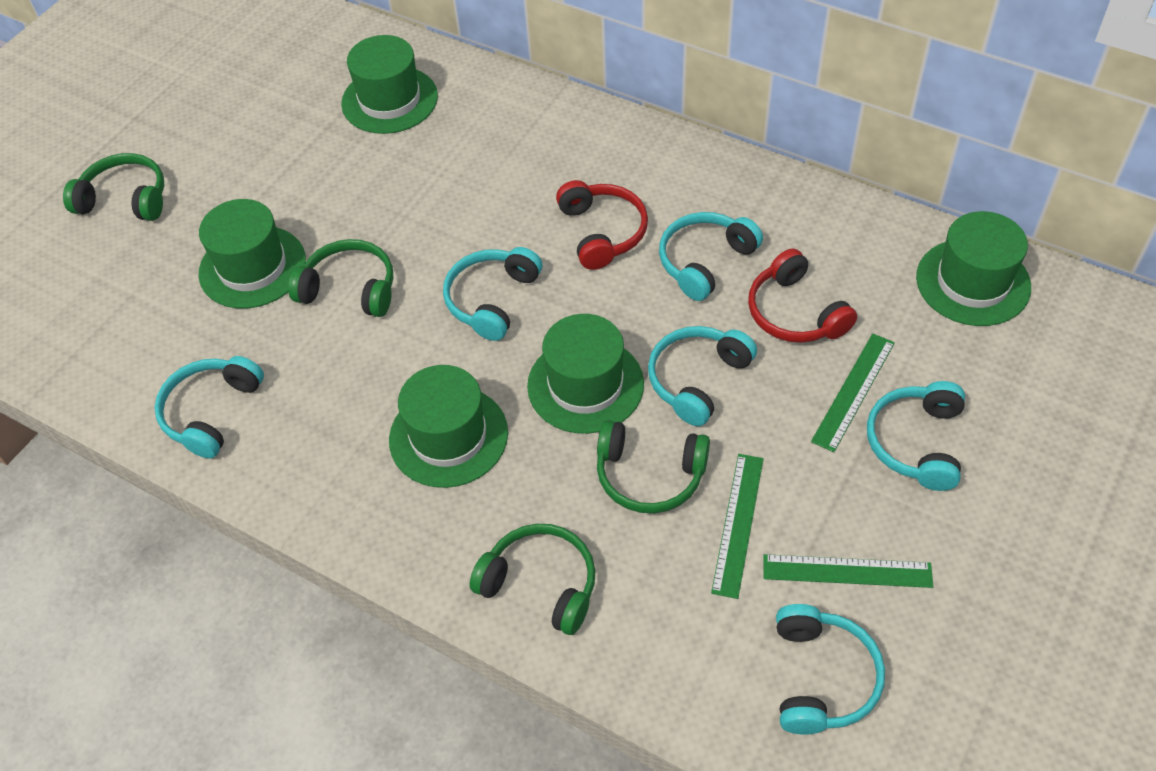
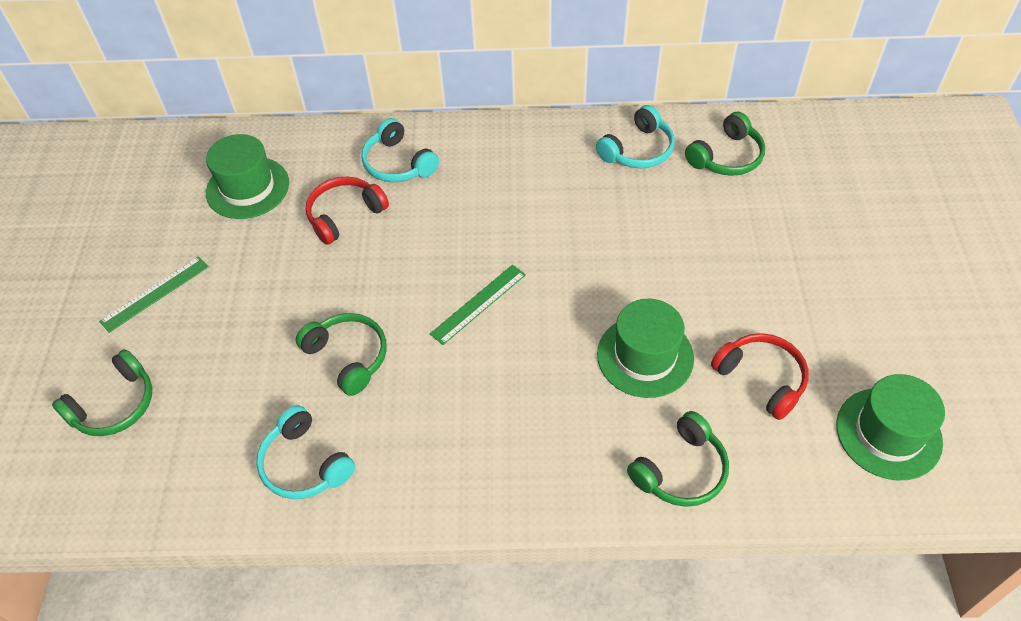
green hat: [199,199,306,309] [341,35,438,134] [389,365,508,488] [527,314,644,434] [916,211,1031,326] = 5 -> [206,134,289,219] [597,299,694,398] [836,374,945,480] = 3
green ruler: [711,454,764,599] [763,554,933,588] [811,333,895,452] = 3 -> [99,256,209,333] [430,265,526,345] = 2
turquoise headphones: [155,356,264,459] [443,247,542,341] [648,326,757,426] [659,212,763,301] [776,604,885,735] [867,381,965,491] = 6 -> [256,405,355,499] [361,118,439,182] [596,105,675,168] = 3

